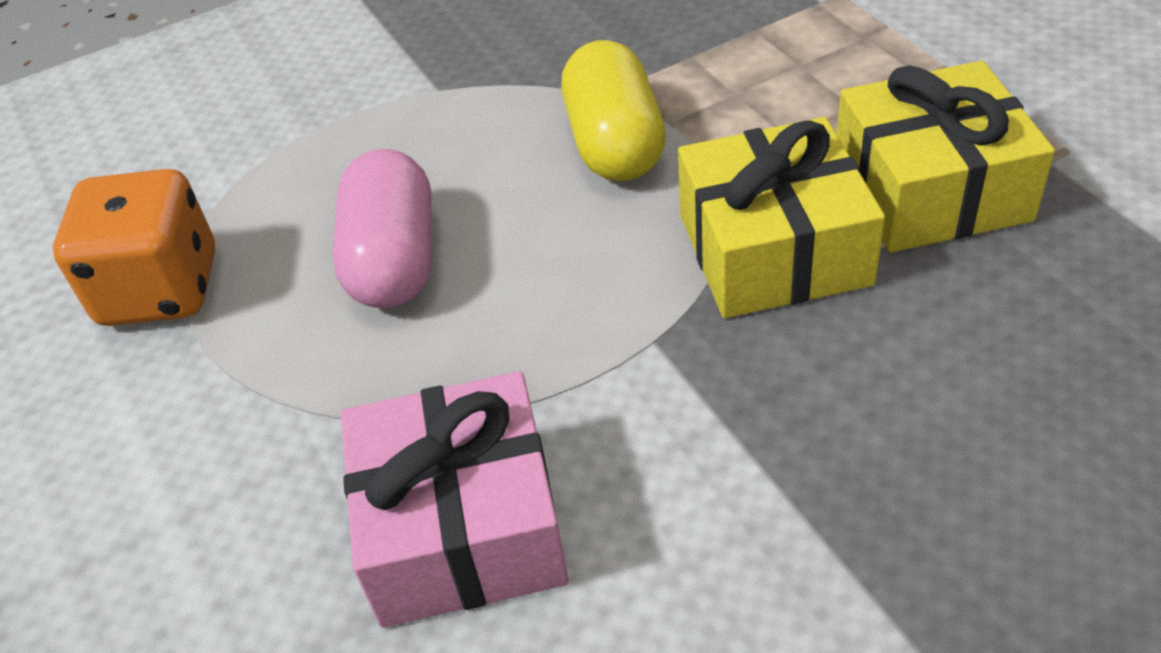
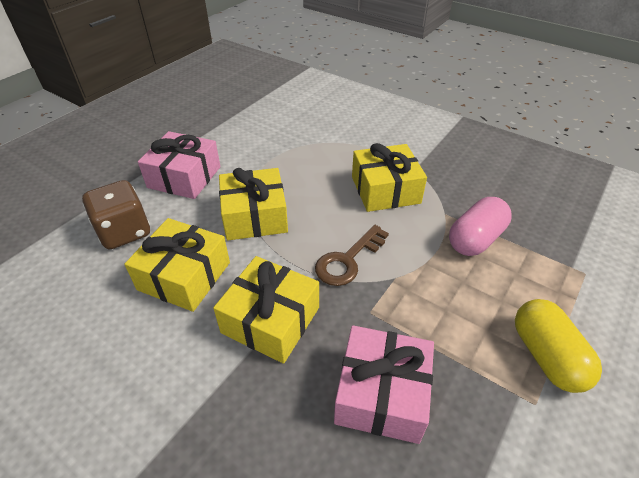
brown dice: none = 0 -> [82,180,150,249] = 1
brown key: none = 0 -> [315,225,389,286] = 1
orange dice: [53,169,215,326] = 1 -> none = 0
pink gift: [341,371,569,628] = 1 -> [138,131,221,199] [334,325,434,444] = 2
yellow gift: [678,117,885,318] [837,61,1055,252] = 2 -> [124,218,230,312] [213,256,319,364] [219,168,288,241] [352,143,427,212] = 4

